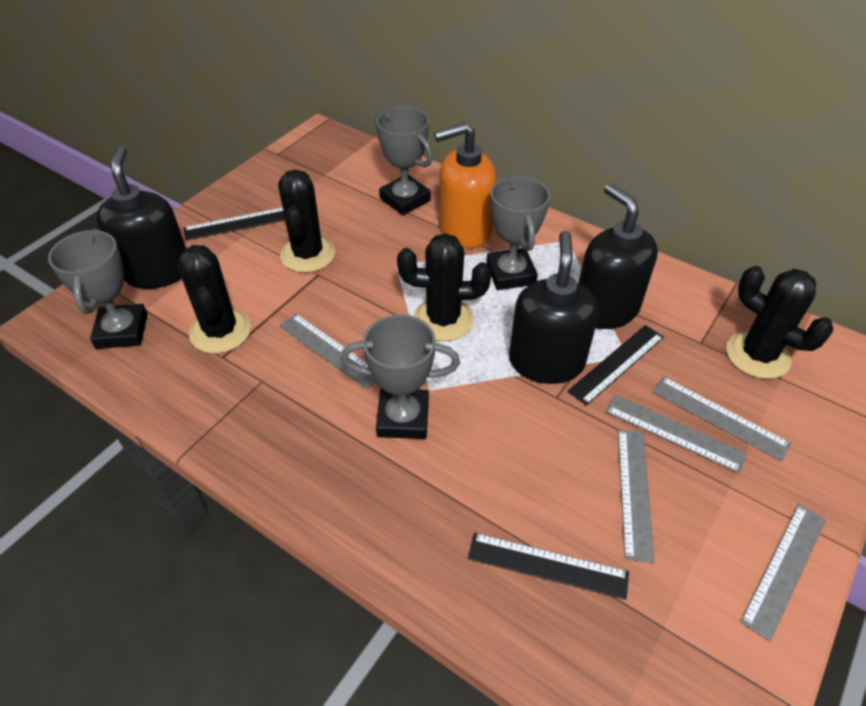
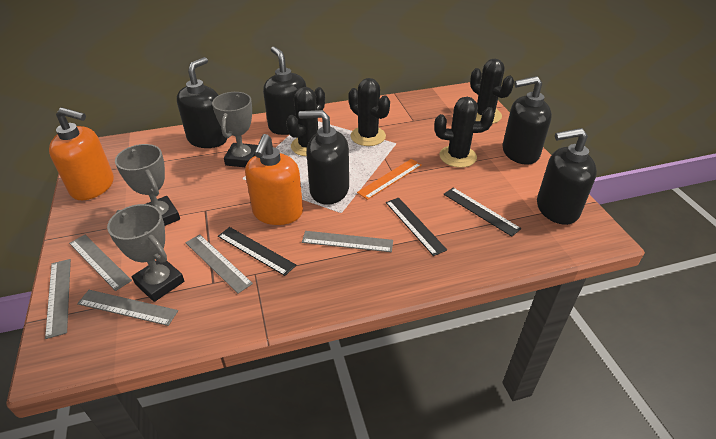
black soap dispenser: [96,146,186,289] [509,231,599,384] [578,184,658,329] = 3 -> [177,57,227,148] [263,46,306,135] [299,110,349,205] [502,76,552,165] [537,128,597,225] = 5
grey trophy: [48,228,148,349] [341,314,460,439] [375,106,433,215] [486,176,550,290] = 4 -> [107,204,184,302] [115,144,180,226] [212,92,258,167] = 3
orange ruler: none = 0 -> [357,159,422,200] = 1
orange soap dispenser: [434,122,497,248] = 1 -> [49,107,114,200] [245,134,303,225] = 2

